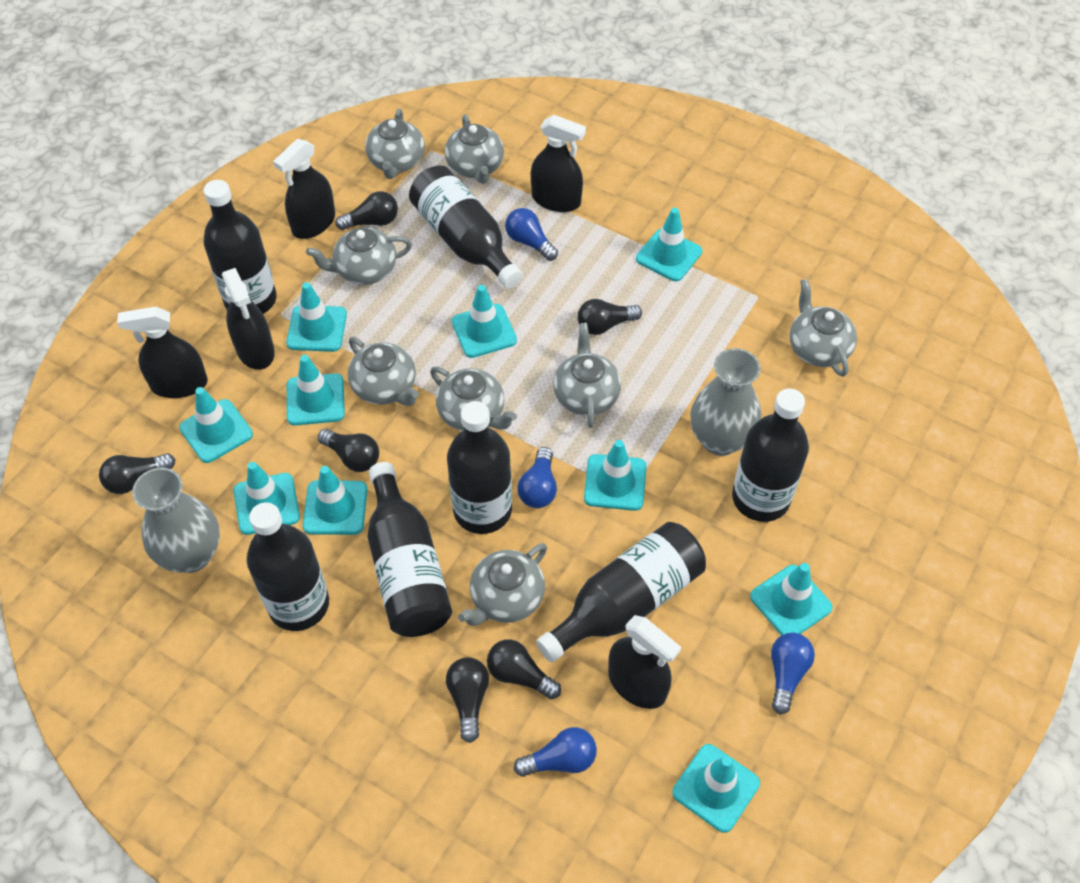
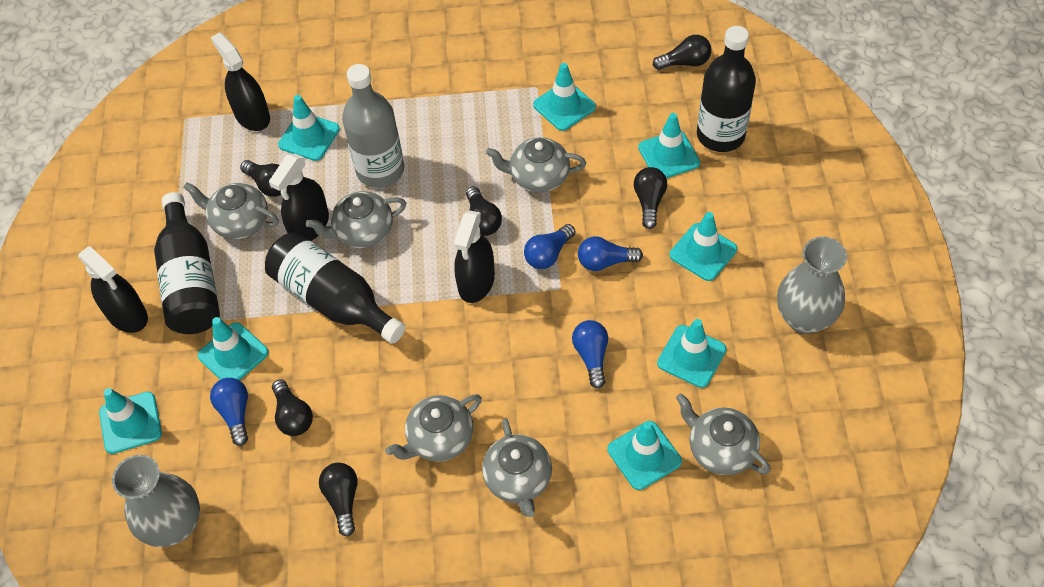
black bottle: [203,180,277,314] [247,502,329,631] [367,462,452,637] [409,165,523,289] [447,401,512,534] [536,522,706,662] [732,388,809,522] = 7 -> [154,192,220,334] [265,232,405,344] [697,26,756,152] = 3
black spray bottle: [117,307,208,398] [222,268,275,370] [273,139,335,239] [531,115,586,212] [608,615,681,709] = 5 -> [78,247,148,333] [211,32,270,131] [269,154,329,241] [454,210,495,303] = 4
grey bottle: none = 0 -> [342,64,404,188] = 1
grey teapot: [306,227,412,285] [348,337,419,406] [365,108,425,179] [430,366,517,431] [445,114,504,184] [458,543,547,626] [553,323,621,428] [790,279,857,377] = 8 -> [183,182,279,239] [306,191,406,248] [385,394,482,462] [482,418,552,517] [486,137,586,193] [676,393,770,475] = 6
turquoise traffic cone: [179,387,253,463] [234,462,300,535] [286,282,347,352] [287,355,345,425] [303,466,367,535] [452,285,517,358] [584,440,647,511] [636,208,702,281] [672,744,760,833] [750,563,833,635] = 10 -> [99,388,162,454] [198,317,269,381] [278,95,340,161] [533,63,596,131] [607,421,682,490] [638,113,700,178] [657,319,727,388] [670,212,737,281] = 8

